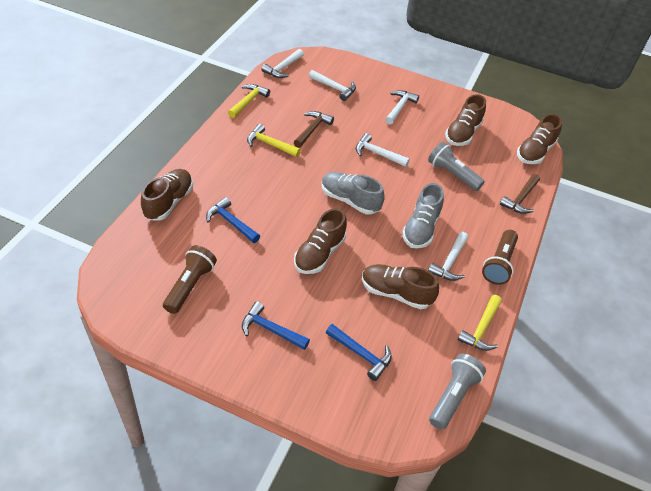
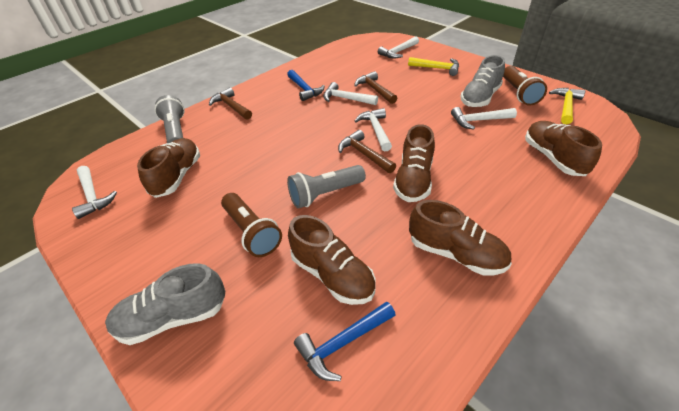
blue hammer: [206,197,260,243] [242,301,310,350] [326,324,392,381] = 3 -> [287,70,325,101] [294,301,396,381] = 2
brown hammer: [294,111,334,148] [500,174,540,214] = 2 -> [209,87,252,120] [338,130,396,173] [354,71,397,104] = 3
yellow hammer: [228,84,270,118] [247,124,301,157] [458,295,502,351] = 3 -> [408,57,459,76] [549,88,585,124] = 2

